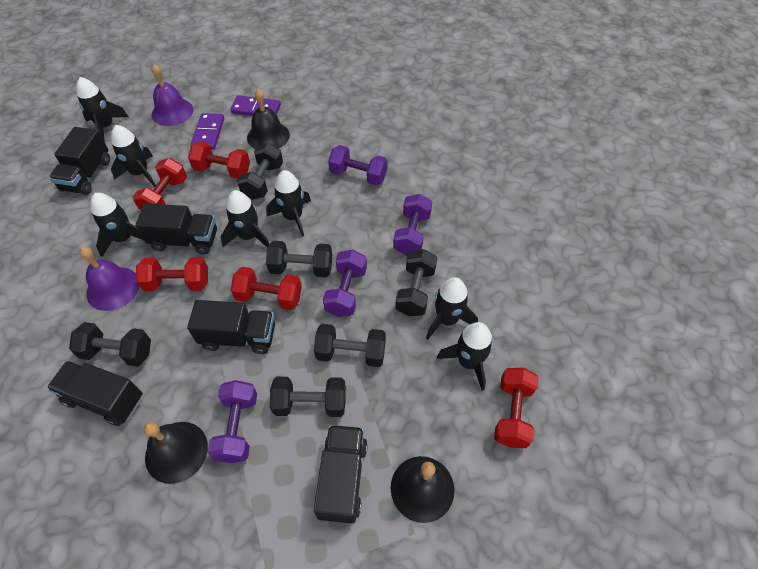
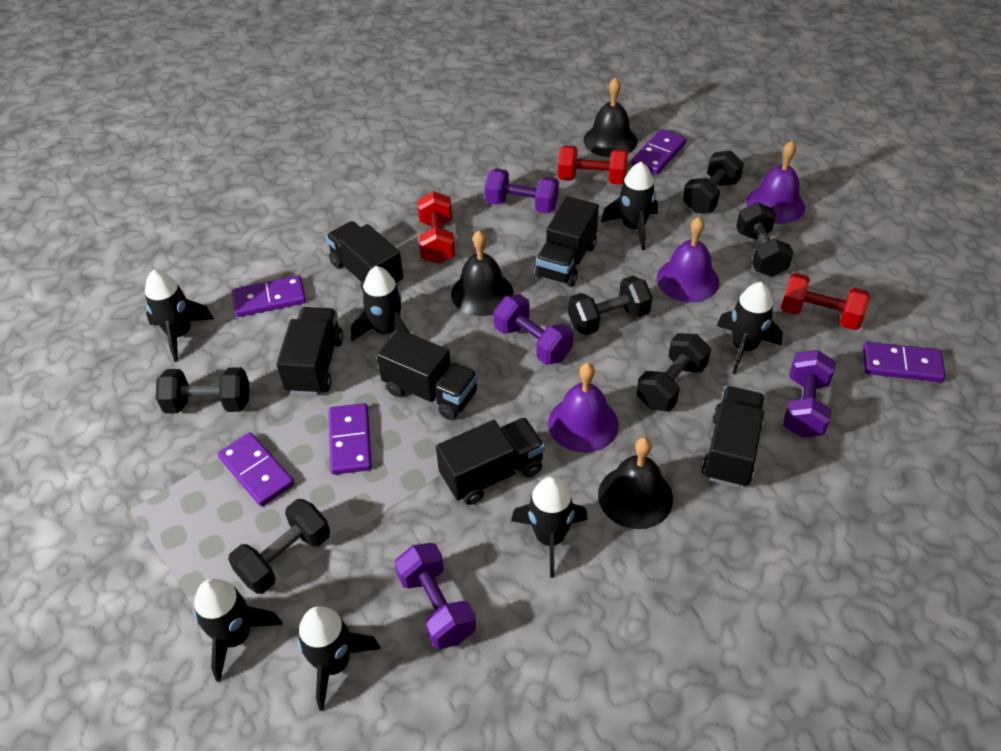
black truck: [47,361,143,426] [49,127,110,195] [135,203,217,254] [187,300,275,354] [314,425,368,523] = 5 -> [276,307,343,395] [326,221,403,291] [377,329,478,420] [436,418,545,505] [535,196,599,287] [701,386,765,488] = 6
purple bell: [79,247,140,311] [151,64,193,126] = 2 -> [548,363,619,453] [657,216,719,302] [746,141,805,224] = 3
purple domino: [190,113,224,150] [230,95,281,116] = 2 -> [218,432,294,506] [232,275,306,317] [329,403,372,475] [631,129,686,174] [863,342,946,382] = 5
red dumbbell: [133,158,187,210] [136,257,208,291] [188,142,250,179] [230,267,302,310] [494,368,539,448] = 5 -> [417,191,455,264] [558,145,628,185] [781,273,870,330] = 3

